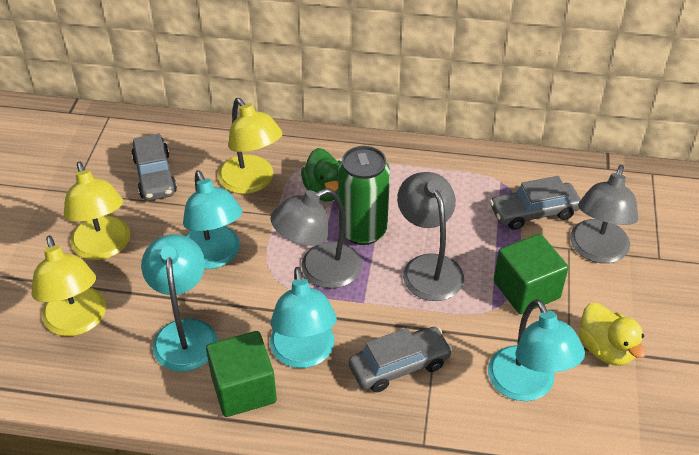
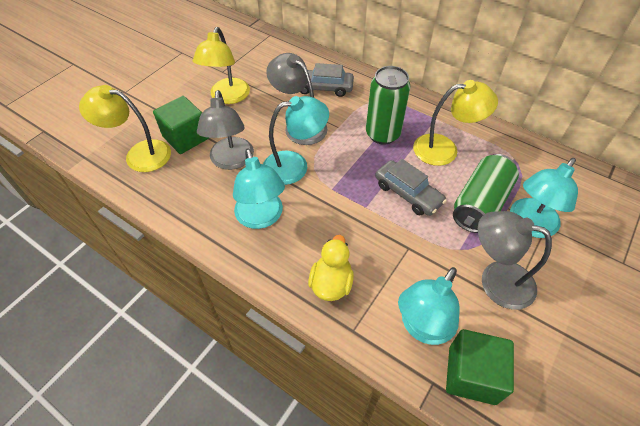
green can: [338,146,390,245] = 1 -> [366,66,411,144] [453,154,519,233] = 2
green duck: [301,148,341,202] = 1 -> none = 0
grey car: [131,134,177,201] [349,327,453,392] [490,176,581,230] = 3 -> [300,63,354,97] [375,159,447,216] = 2

